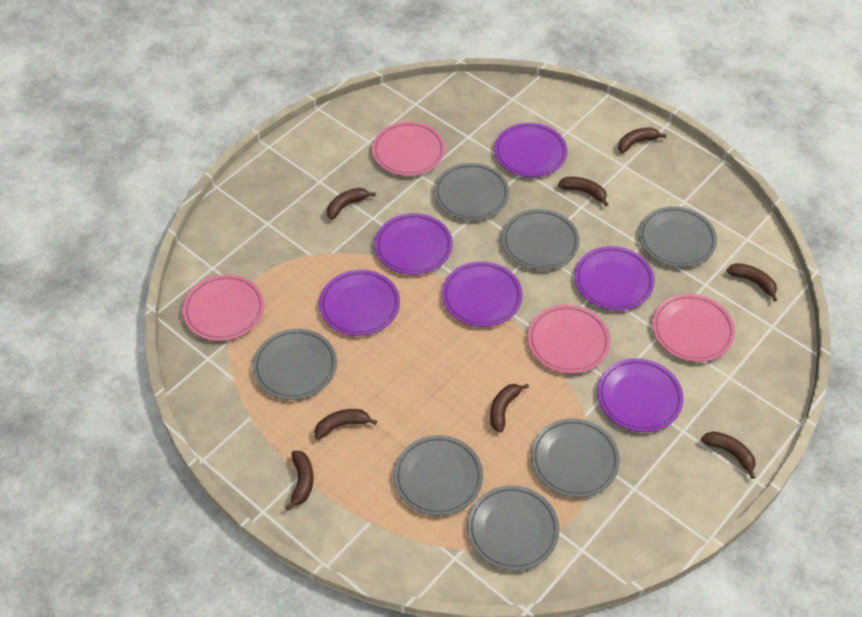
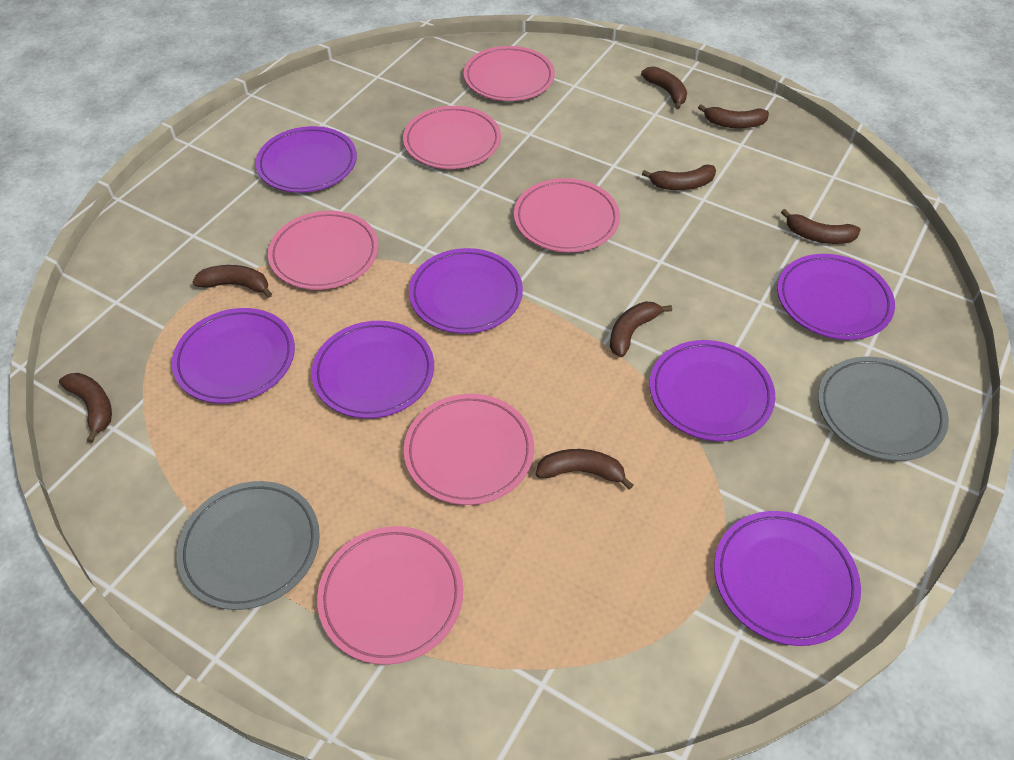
grey plate: [253,329,337,400] [394,435,483,516] [434,163,509,220] [467,485,560,571] [502,209,580,270] [531,418,620,498] [639,206,717,267] = 7 -> [177,481,320,610] [818,357,949,461] = 2
pink plate: [183,274,264,341] [372,121,445,176] [528,305,611,374] [652,294,735,362] = 4 -> [268,211,379,290] [317,526,463,665] [403,106,501,169] [404,394,534,505] [464,46,555,101] [514,178,620,252] = 6
purple plate: [319,270,400,336] [375,213,453,275] [442,261,523,327] [494,123,567,177] [575,246,655,310] [597,358,684,432] = 6 -> [172,308,295,403] [255,126,357,193] [311,321,434,419] [409,248,523,334] [650,340,775,441] [714,511,861,646] [777,254,895,340] = 7

